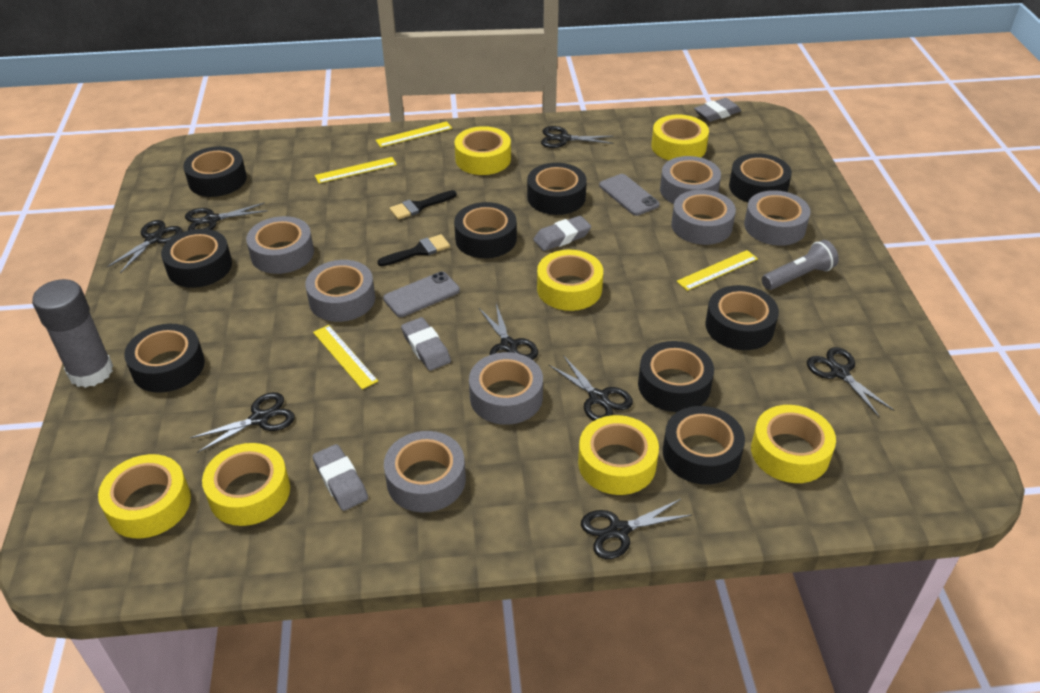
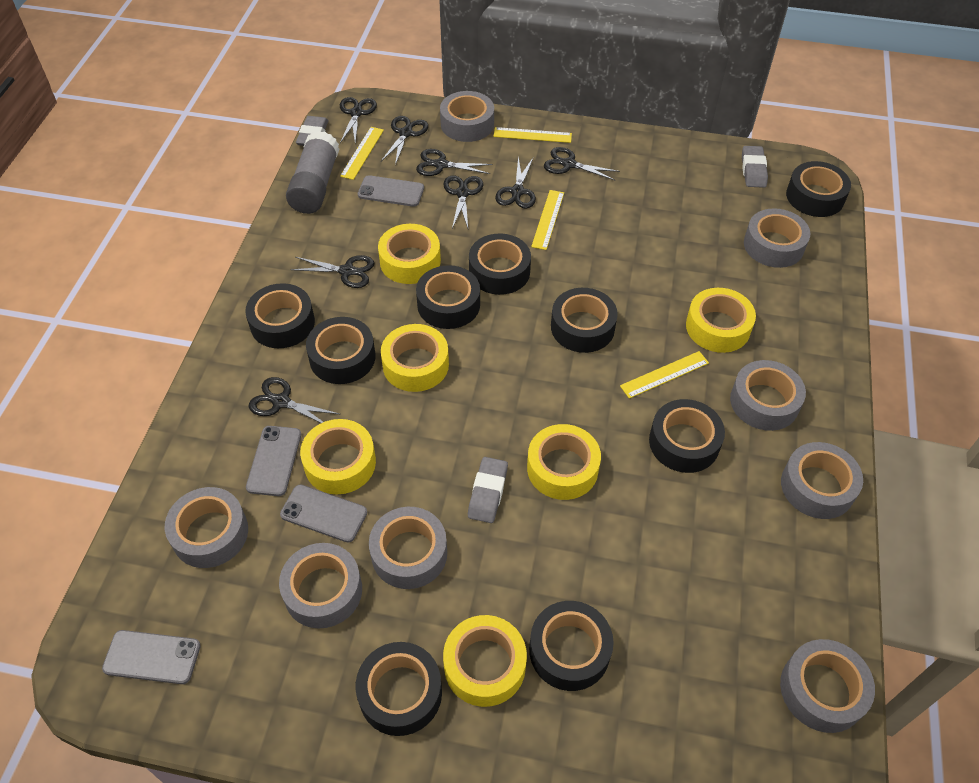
black brush: [377,234,450,266] [389,190,457,220] = 2 -> none = 0
grey eraser: [312,444,368,511] [401,317,451,371] [533,216,591,251] [694,98,741,122] = 4 -> [296,116,329,146] [468,457,508,523] [742,146,768,188] = 3
grey flashlight: [762,240,839,290] = 1 -> none = 0
grey phone: [383,271,460,317] [599,174,660,216] = 2 -> [102,630,201,684] [246,426,301,496] [280,484,367,543] [358,175,424,207] = 4
grey tape: [246,216,314,274] [305,260,375,322] [384,431,466,512] [469,352,543,425] [660,156,721,204] [671,190,736,245] [744,190,811,246] = 7 -> [165,487,248,568] [279,543,362,629] [369,507,447,589] [440,91,494,142] [730,360,806,431] [744,208,811,268] [780,639,875,733] [781,442,863,519] = 8
yellow tape: [98,454,191,538] [202,443,290,526] [454,126,511,175] [537,250,603,311] [578,415,659,495] [651,115,709,160] [751,405,836,483] = 7 -> [300,419,376,494] [378,224,441,284] [381,324,449,392] [443,615,527,707] [527,424,601,500] [686,288,756,353] = 6

